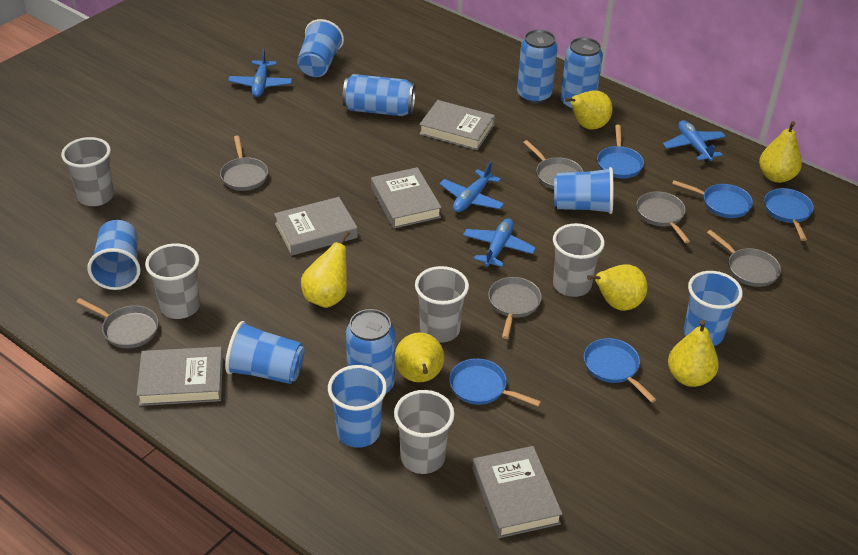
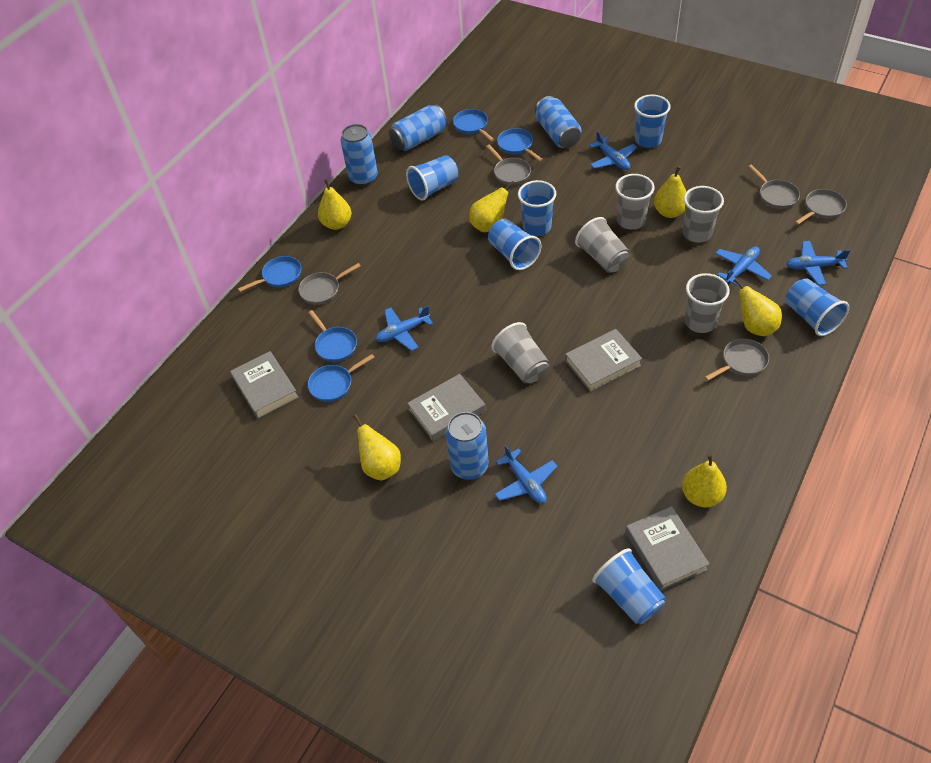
blue plane: [228,49,292,97] [439,161,504,212] [463,218,536,267] [663,120,726,162] = 4 -> [375,306,433,351] [495,445,557,504] [589,131,637,170] [715,247,772,286] [786,241,850,286] = 5
grey book: [137,347,223,406] [274,197,358,255] [371,167,442,229] [419,100,495,150] [472,446,563,538] = 5 -> [230,351,299,419] [407,374,486,441] [565,329,642,392] [625,506,709,591] = 4
grey pan: [76,298,159,348] [220,136,268,191] [488,277,542,339] [523,140,584,189] [636,191,690,243] [707,230,781,287] = 6 -> [298,263,360,305] [486,145,531,185] [705,339,769,381] [748,165,800,209] [795,189,847,225] = 5

